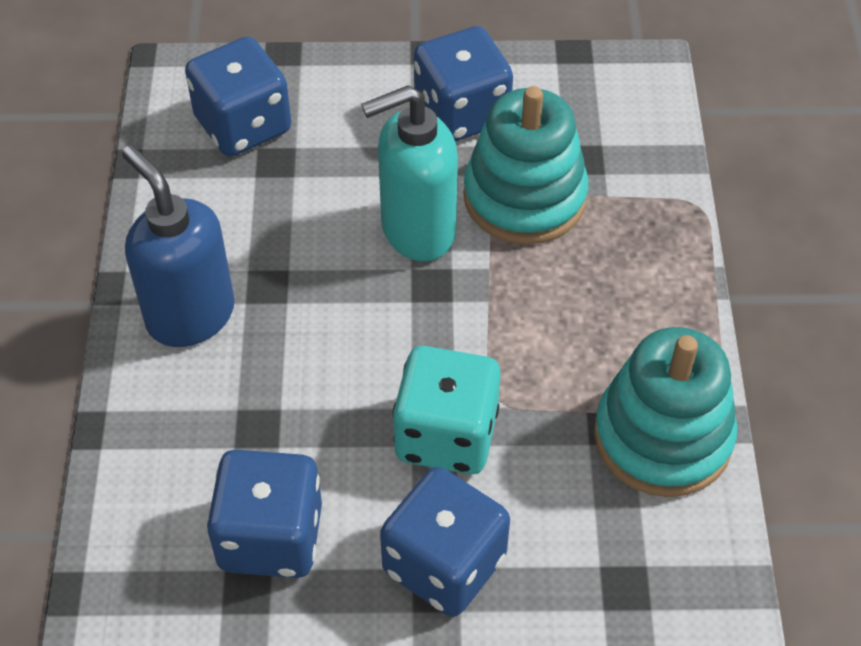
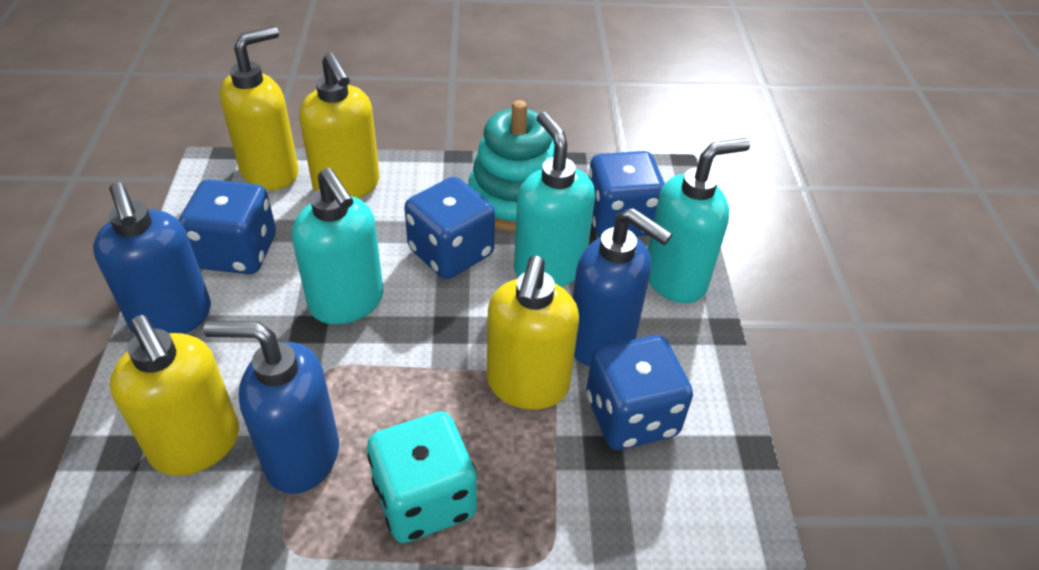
blue soap dispenser: [122,145,235,347] = 1 -> [93,182,211,334] [203,321,339,494] [573,208,672,366] = 3
turquoise soap dispenser: [361,85,458,261] = 1 -> [292,168,384,324] [514,112,595,287] [648,138,750,303] = 3
turquoise stacking toy: [463,86,589,245] [594,327,737,497] = 2 -> [468,100,554,231] = 1
yellow soap dispenser: none = 0 -> [110,315,239,476] [220,26,299,190] [299,52,380,198] [487,256,579,410] = 4

